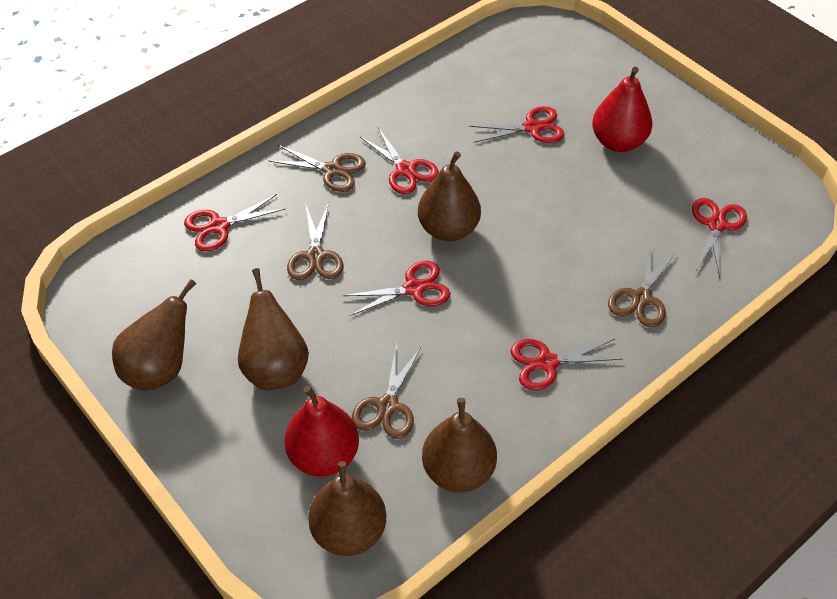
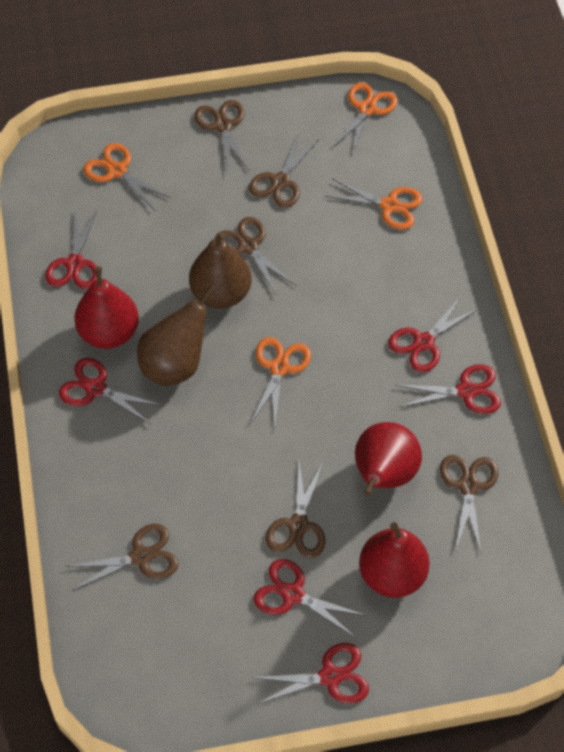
brown pear: [112,279,196,391] [238,268,309,390] [308,461,386,556] [418,151,481,241] [422,398,497,492] = 5 -> [137,285,216,386] [189,232,252,309] = 2
brown scissors: [269,145,366,192] [287,202,343,280] [352,343,422,439] [608,246,676,327] = 4 -> [65,524,179,591] [194,100,249,174] [215,217,296,296] [249,134,319,208] [266,461,325,558] [440,455,498,553] = 6
orange scissors: none = 0 -> [83,143,171,210] [251,337,311,426] [324,178,423,230] [332,82,397,156] = 4
red pear: [284,385,359,477] [592,67,652,152] = 2 -> [74,266,139,349] [355,422,422,496] [359,522,430,598] = 3

